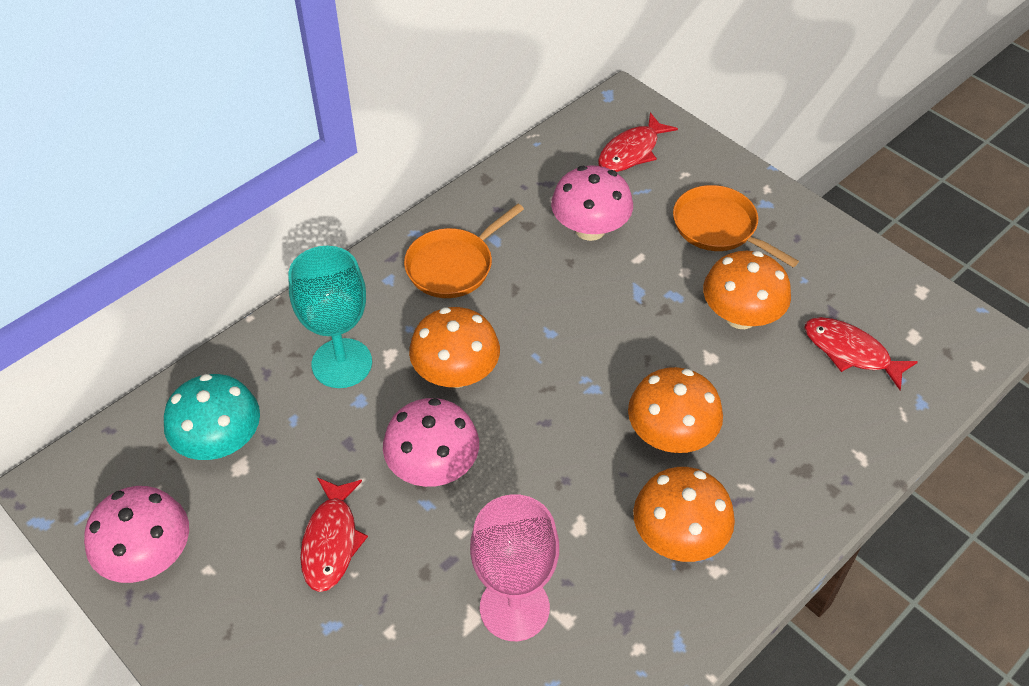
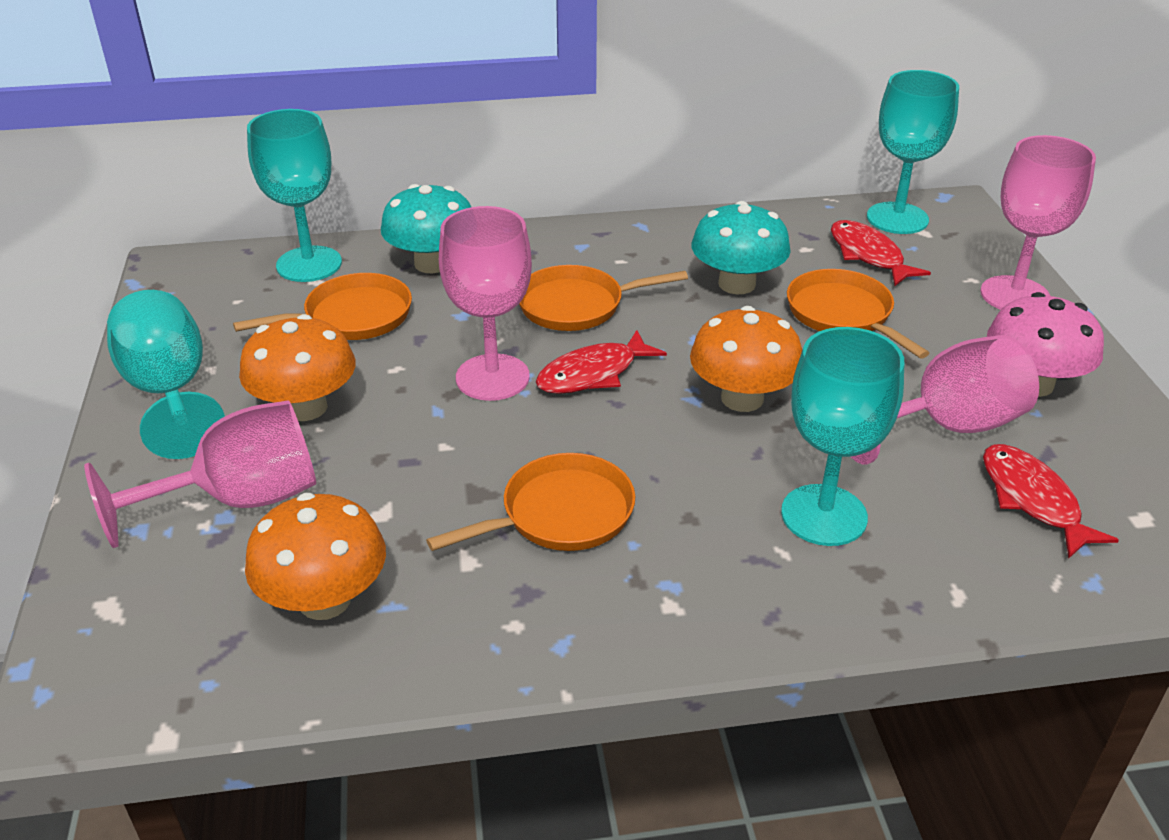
orange mushroom: [409,307,500,388] [628,367,723,453] [633,467,735,562] [703,251,791,329] = 4 -> [239,314,356,421] [245,493,386,620] [690,306,802,412] = 3
orange pan: [404,204,524,298] [673,185,799,267] = 2 -> [233,273,412,340] [426,453,635,551] [519,265,688,331] [787,269,929,359] = 4
pink goblet: [470,494,559,641] = 1 -> [84,400,316,548] [439,206,532,401] [851,335,1039,465] [980,135,1096,310] = 4
pink mushroom: [84,486,189,583] [383,398,479,487] [551,165,633,241] = 3 -> [987,292,1104,397] = 1
turquoise goblet: [289,246,372,388] = 1 -> [107,290,225,459] [247,109,342,282] [781,327,905,546] [867,70,959,234] = 4
turquoise mushroom: [164,374,260,460] = 1 -> [381,184,471,273] [692,201,791,294] = 2

